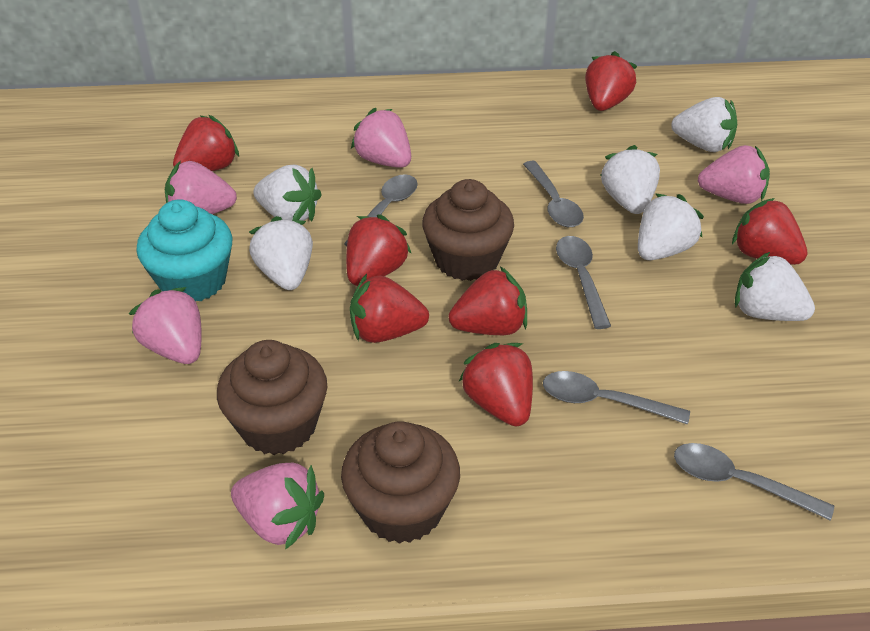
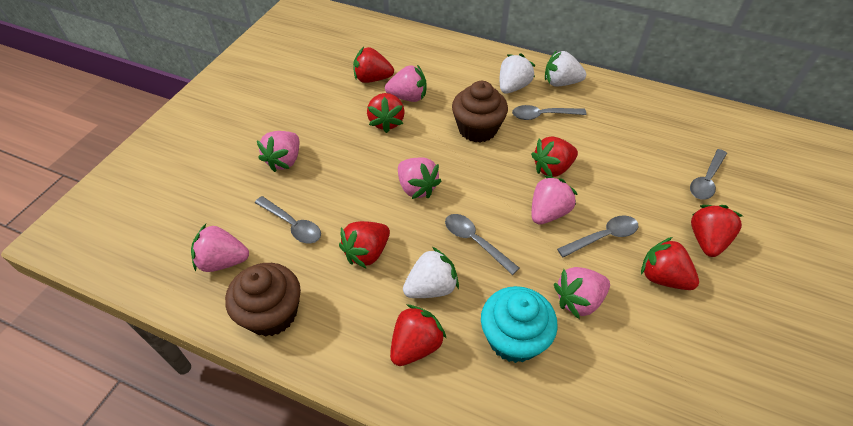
brown cupcake: [217,340,327,455] [341,421,460,544] [422,179,514,281] = 3 -> [225,263,301,337] [452,81,508,143] = 2
pink strawberry: [129,287,202,364] [165,161,237,214] [231,463,324,550] [351,108,411,168] [698,145,770,204] = 5 -> [191,224,249,272] [257,131,299,172] [385,65,426,102] [398,158,442,199] [532,175,578,224] [554,267,610,319] = 6
white strawberry: [249,216,313,290] [253,165,322,221] [600,145,660,214] [638,193,704,260] [671,97,737,152] [735,252,815,321] = 6 -> [403,247,459,298] [500,54,535,94] [545,50,586,87] = 3

